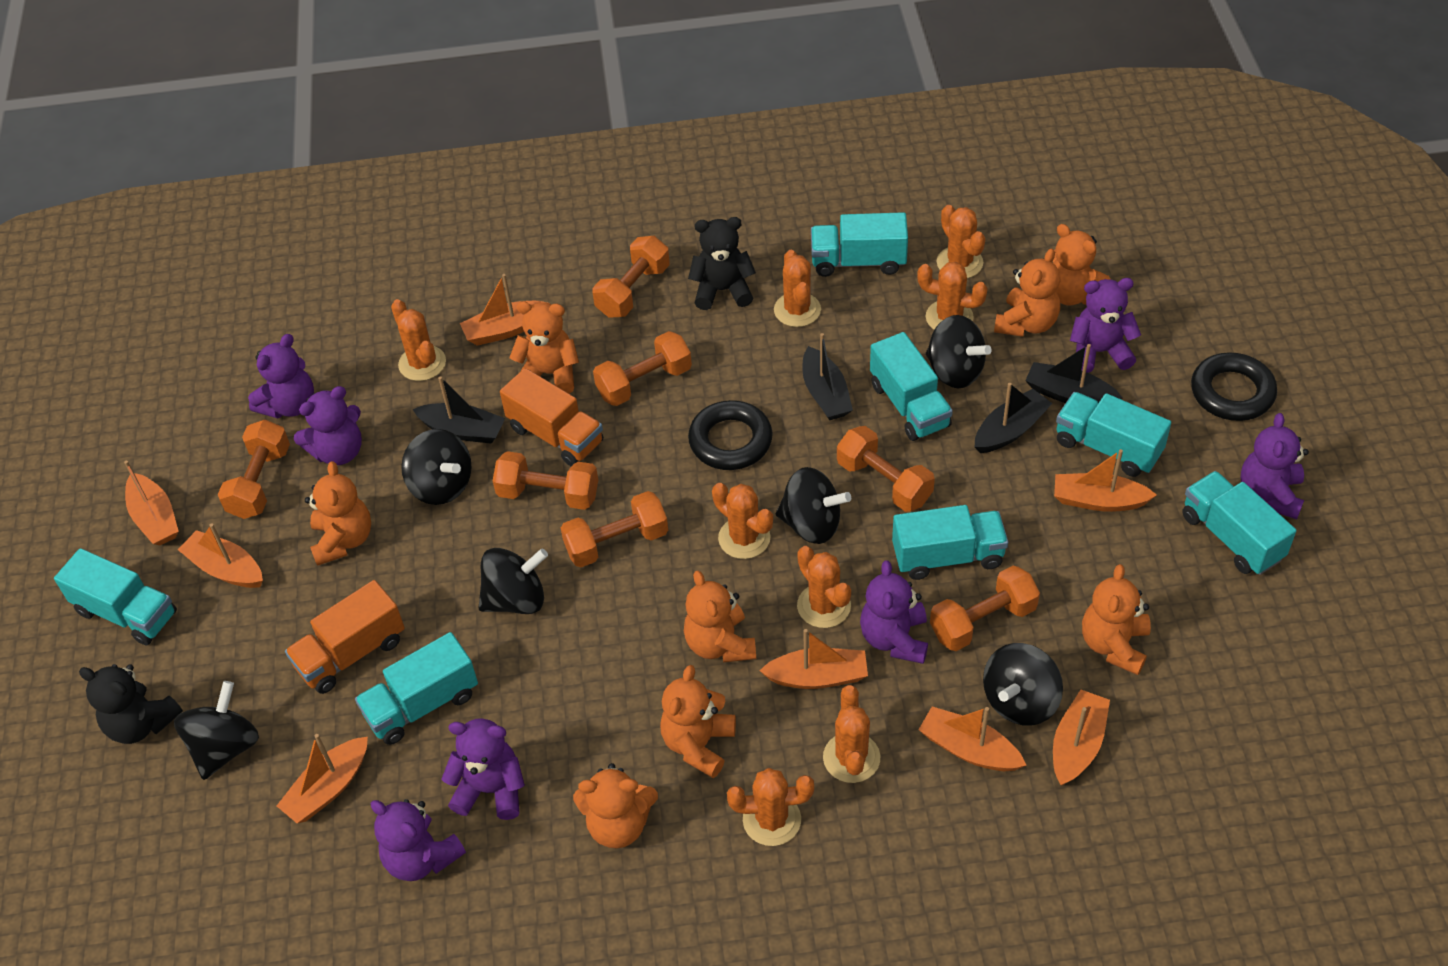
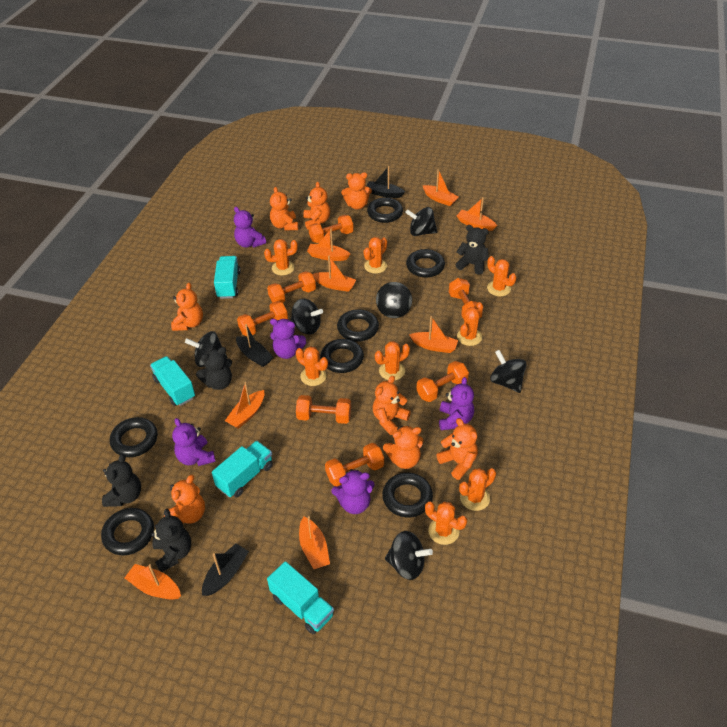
black boat: [413,376,505,444] [803,333,853,420] [975,383,1052,453] [1025,344,1122,403] = 4 -> [202,544,249,596] [236,324,273,367] [366,166,405,198] = 3
black ring: [688,400,773,470] [1191,352,1277,421] = 2 -> [101,508,154,555] [110,417,158,457] [320,339,364,373] [337,309,379,342] [367,197,403,223] [382,473,433,517] [406,249,445,277] = 7
black teddy bear: [79,664,183,744] [688,217,756,310] = 2 -> [102,454,141,507] [151,509,191,572] [196,347,232,390] [456,225,489,275] = 4
orange truck: [285,580,405,694] [500,368,603,466] = 2 -> none = 0
purple teddy bear: [248,334,314,419] [294,386,362,465] [370,799,466,881] [442,718,525,820] [860,560,928,664] [1070,278,1141,373] [1241,413,1309,519] = 7 -> [172,418,216,466] [234,207,266,248] [270,319,306,359] [331,469,375,514] [439,377,474,430] = 5
turquoise truck: [54,548,177,645] [355,632,478,745] [811,212,908,277] [870,332,953,441] [892,505,1008,580] [1056,392,1171,477] [1182,471,1296,575] = 7 -> [150,356,195,406] [212,441,273,497] [214,256,241,299] [267,561,334,634] = 4

